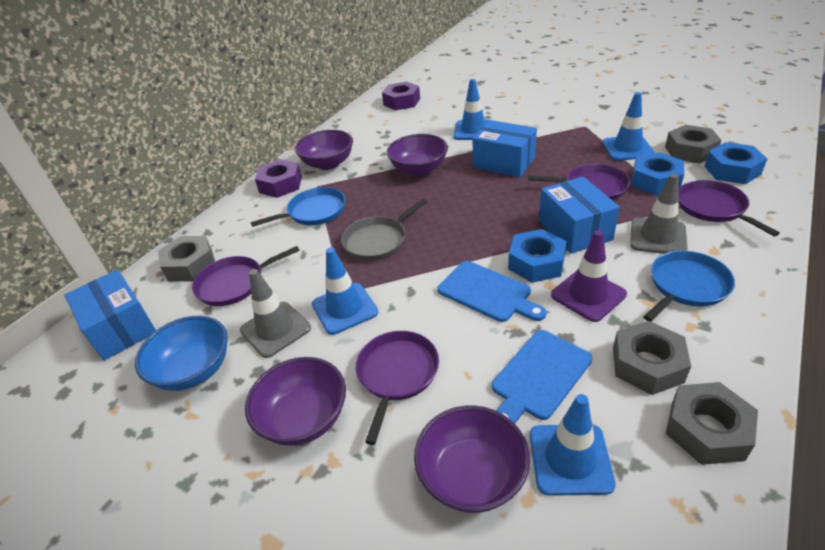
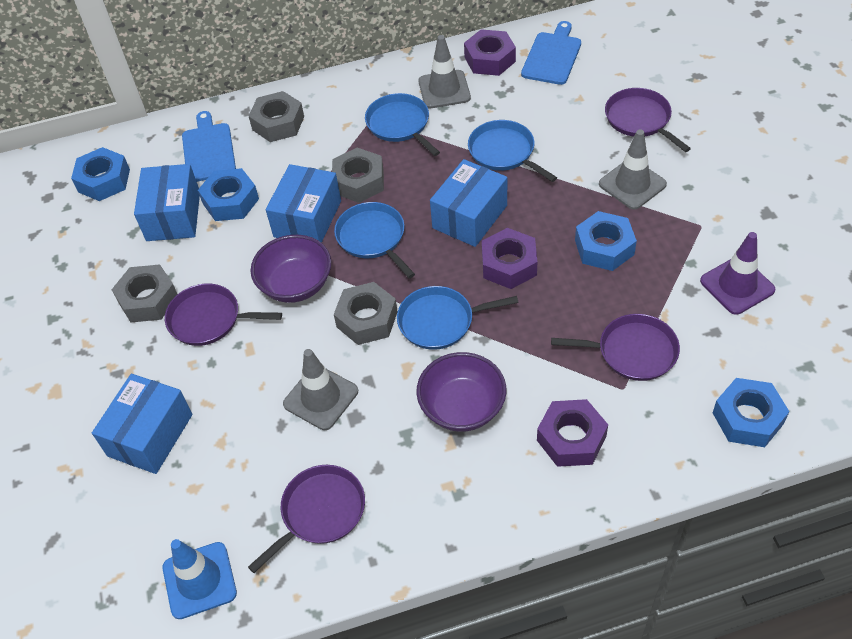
blue bowl: [135,316,228,391] = 1 -> none = 0
blue box: [65,270,156,360] [472,120,537,178] [539,177,620,254] = 3 -> [92,374,192,474] [134,164,200,241] [266,164,341,243] [430,159,507,247] = 4
blue nut: [508,229,567,283] [632,152,684,195] [704,142,767,184] = 3 -> [71,147,130,201] [198,168,259,221] [575,211,637,271] [713,378,789,447] = 4
blue pan: [251,187,346,227] [643,251,735,322] = 2 -> [334,202,415,278] [365,93,440,156] [397,286,519,350] [468,120,557,182] = 4
blue traffic cone: [312,247,378,335] [454,79,489,140] [530,394,616,496] [602,92,655,161] = 4 -> [163,539,237,619] = 1
grey pan: [341,199,428,261] = 1 -> none = 0
grey traffic cone: [240,269,311,358] [630,174,688,254] = 2 -> [283,349,358,430] [418,35,471,108] [599,129,667,210] = 3
purple bowl: [245,357,346,446] [295,130,353,170] [387,134,448,176] [414,405,530,513] = 4 -> [251,235,331,303] [417,352,506,432] = 2
purple nut: [255,159,302,198] [382,81,420,110] = 2 -> [464,29,516,76] [482,228,537,289] [537,399,608,467] = 3

